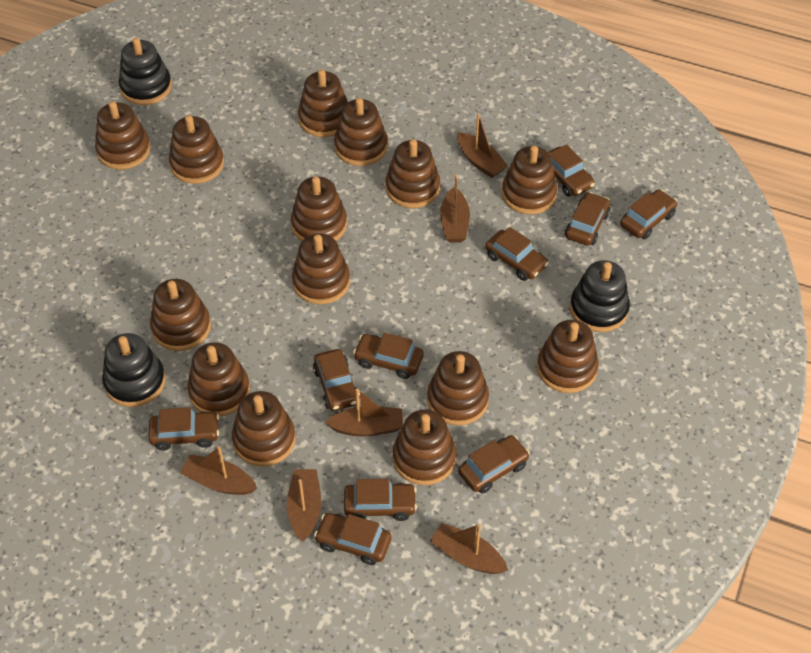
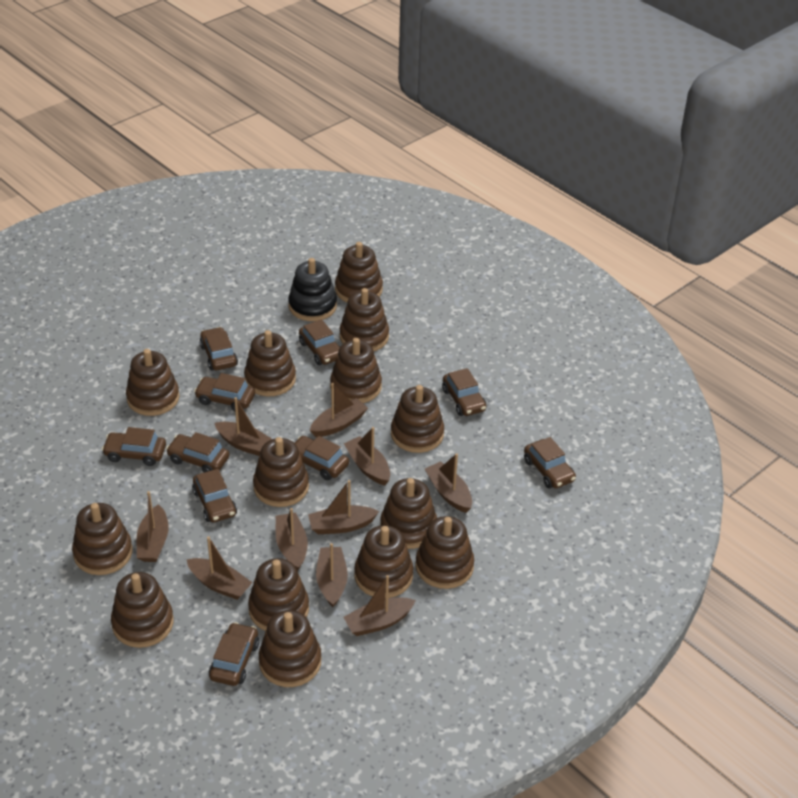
black stacking toy: [102,333,165,407] [119,38,172,105] [570,260,630,332] = 3 -> [288,258,337,321] = 1
brown boat: [180,446,257,495] [287,469,321,541] [325,388,403,437] [430,523,508,574] [440,174,470,242] [457,113,508,178] = 6 -> [137,491,169,562] [186,536,253,600] [215,397,272,456] [276,508,308,571] [308,480,379,534] [310,383,368,437] [316,543,348,607] [343,575,416,636] [344,427,390,486] [425,453,472,513] = 10

